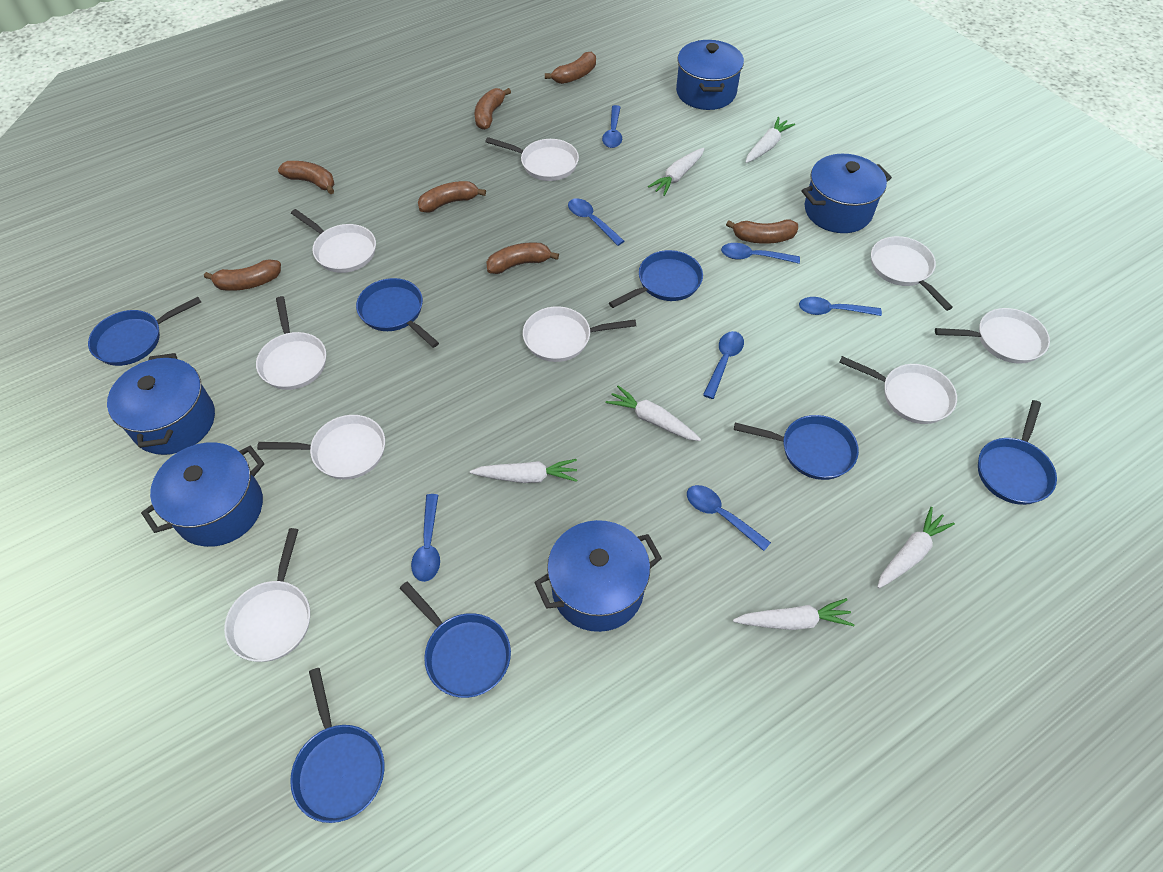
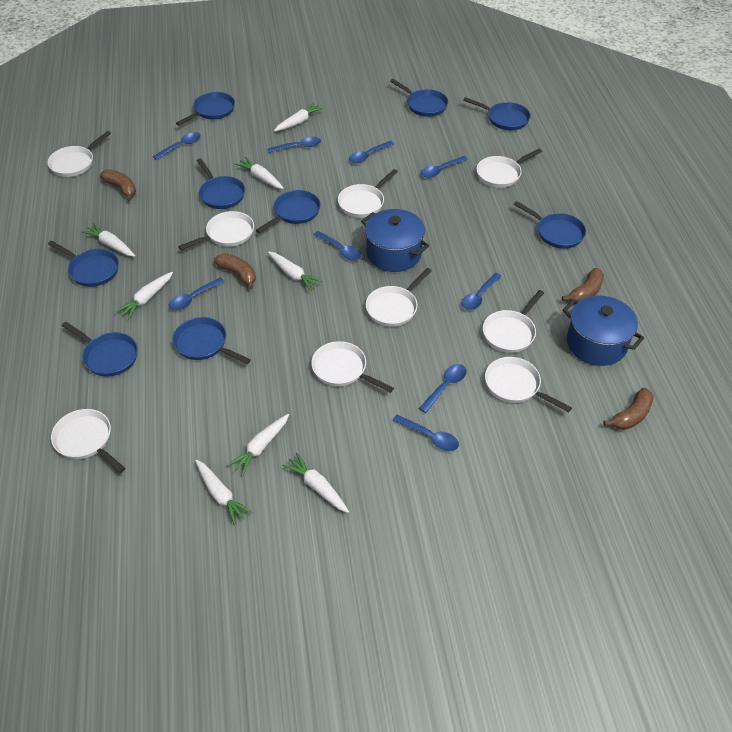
blue pan: [88,297,201,366] [290,668,384,823] [356,278,439,348] [400,582,511,698] [609,250,703,308] [734,415,859,480] [978,400,1057,505] = 7 -> [48,240,119,287] [62,322,138,377] [172,317,251,364] [176,92,235,126] [197,158,245,209] [256,190,321,233] [390,79,448,117] [463,97,531,130] [514,201,586,249] = 9
blue pot: [107,353,215,455] [141,442,264,547] [534,520,662,632] [676,40,744,110] [802,154,892,233] = 5 -> [361,209,429,272] [563,296,644,366] = 2
blue spoon: [411,494,440,582] [568,198,624,246] [602,105,622,148] [687,485,771,551] [703,331,744,399] [721,243,800,264] [799,297,882,316] = 7 -> [153,132,201,160] [169,277,225,310] [267,137,321,153] [314,231,361,261] [349,141,394,163] [393,415,459,451] [419,364,467,413] [421,156,468,178] [462,273,502,310] = 9
brown banana: [204,259,281,291] [278,161,335,194] [418,181,486,213] [475,88,511,130] [486,242,559,274] [545,52,596,84] [726,219,798,244] = 7 -> [100,169,136,201] [214,254,256,290] [562,268,604,302] [603,388,654,430] = 4
white carrot: [470,459,578,483] [606,385,701,441] [648,148,704,196] [733,598,854,630] [745,117,795,163] [877,507,955,588] = 6 -> [81,223,135,257] [115,272,173,319] [195,460,252,525] [227,414,289,476] [235,157,284,189] [268,251,323,291] [274,103,323,131] [282,453,349,513] = 8

